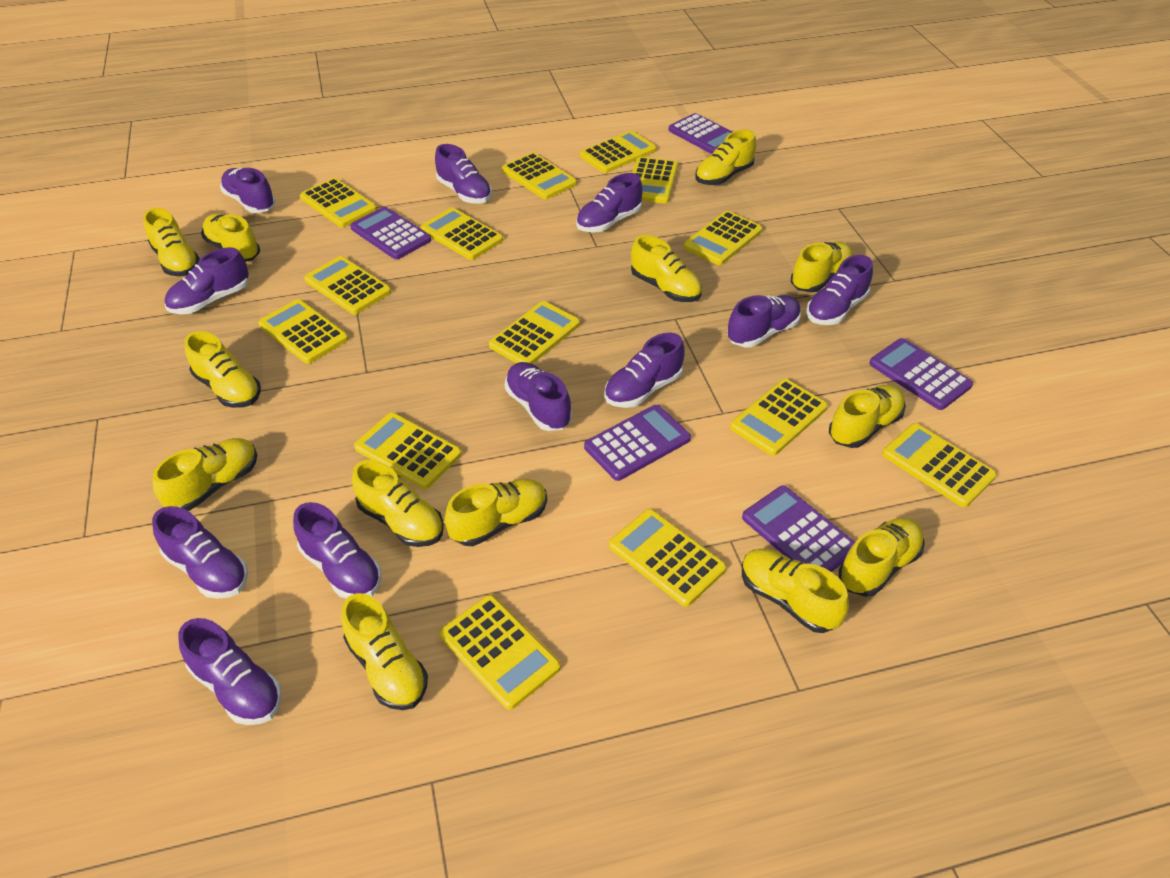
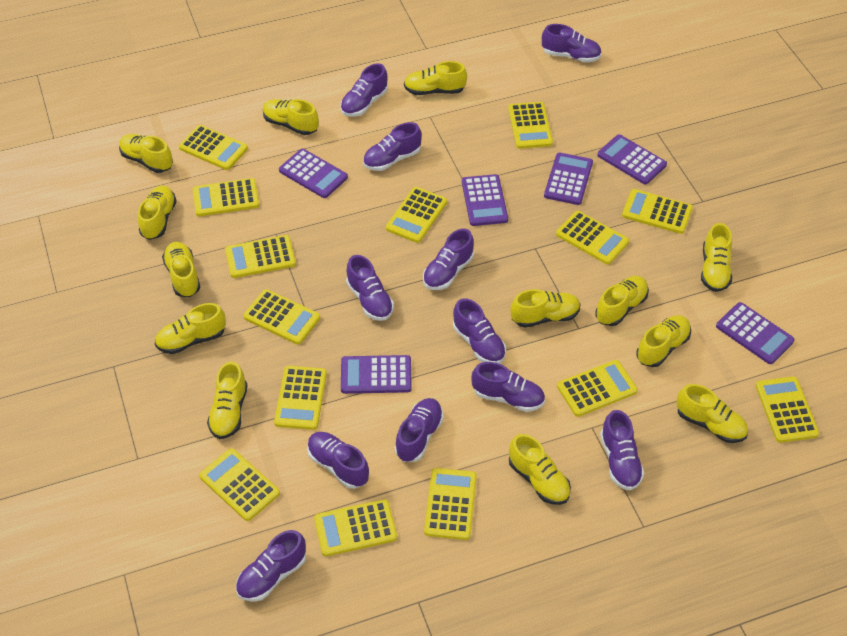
purple calculator: [350,207,431,259] [584,405,691,481] [668,113,732,154] [742,486,855,572] [869,338,973,410] = 5 -> [279,149,348,198] [341,355,412,394] [462,174,508,226] [544,152,593,205] [597,134,667,185] [716,302,795,364] = 6

